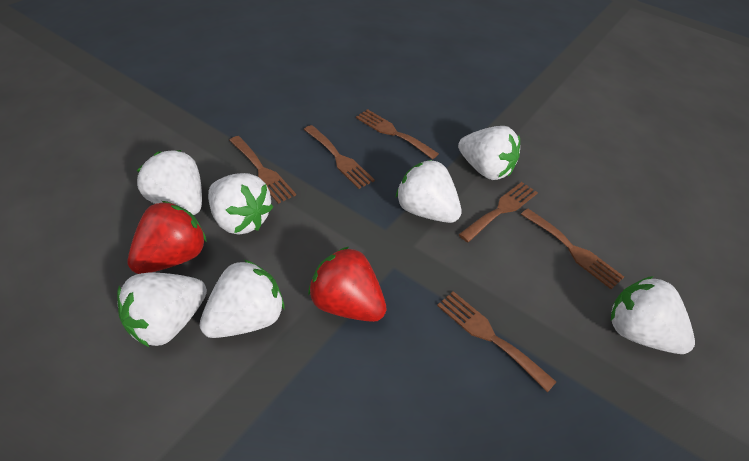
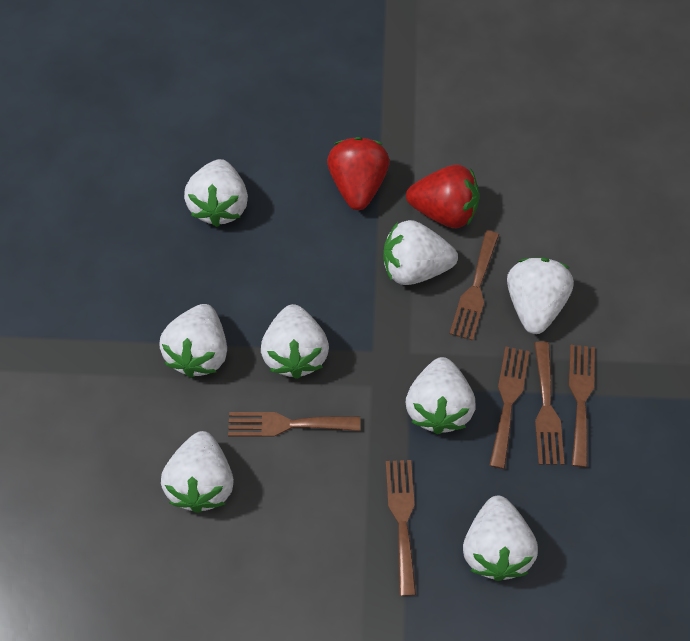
white strawberry: [117,273,207,347] [137,150,202,215] [199,260,285,338] [208,173,273,234] [396,160,462,223] [458,126,520,180] [611,276,695,354] = 7 -> [159,304,227,378] [161,431,234,513] [184,159,248,227] [261,304,329,379] [383,220,458,285] [406,357,476,434] [463,496,538,581] [507,257,574,334] = 8

